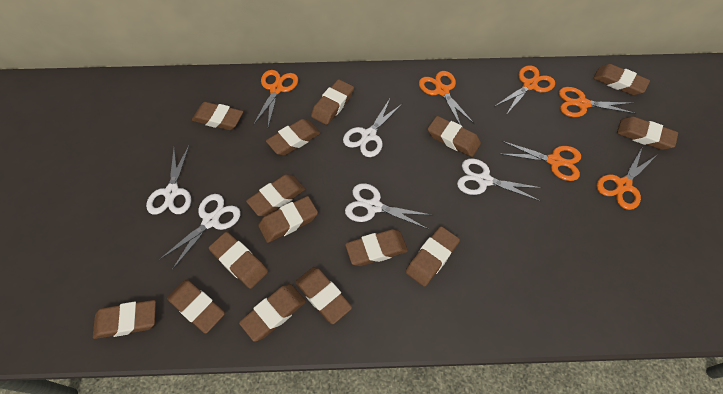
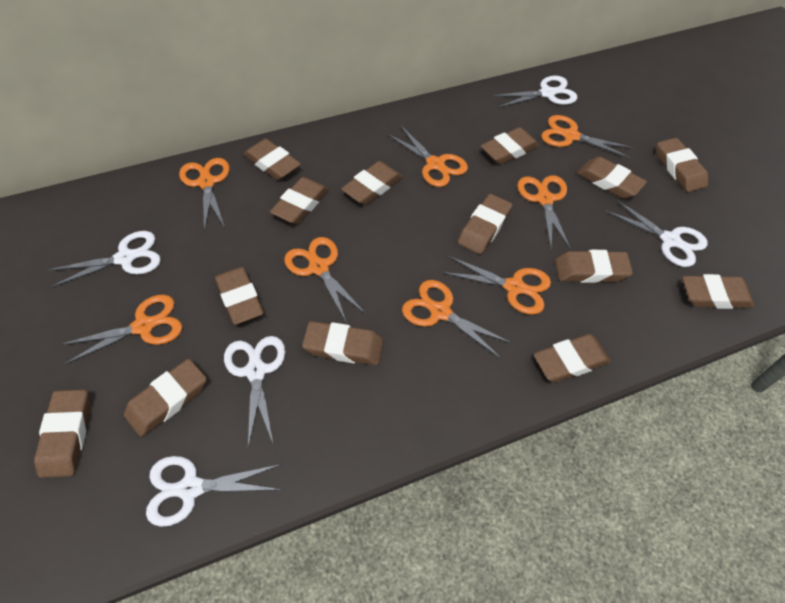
brown eraser: [93,300,156,339] [167,279,225,334] [192,102,243,130] [209,232,268,289] [239,284,306,342] [246,174,305,216] [258,196,318,243] [266,119,320,155] [295,267,352,324] [311,79,354,125] [345,229,408,266] [406,226,460,287] [428,116,481,157] [593,64,650,95] [617,116,678,150] = 15 -> [34,389,90,478] [124,359,207,437] [215,267,264,325] [244,139,301,180] [270,177,329,224] [302,321,383,365] [341,161,403,205] [458,194,512,254] [481,127,539,164] [533,334,611,383] [555,250,633,283] [577,157,647,198] [657,138,708,192] [682,274,755,309] = 14
orange scissors: [253,70,298,127] [419,71,474,125] [494,65,555,115] [501,141,581,181] [559,87,637,117] [596,146,657,210] = 6 -> [60,295,182,364] [179,158,230,231] [284,237,366,321] [388,126,468,187] [402,280,512,359] [442,256,551,315] [517,175,571,250] [541,115,633,158] = 8

